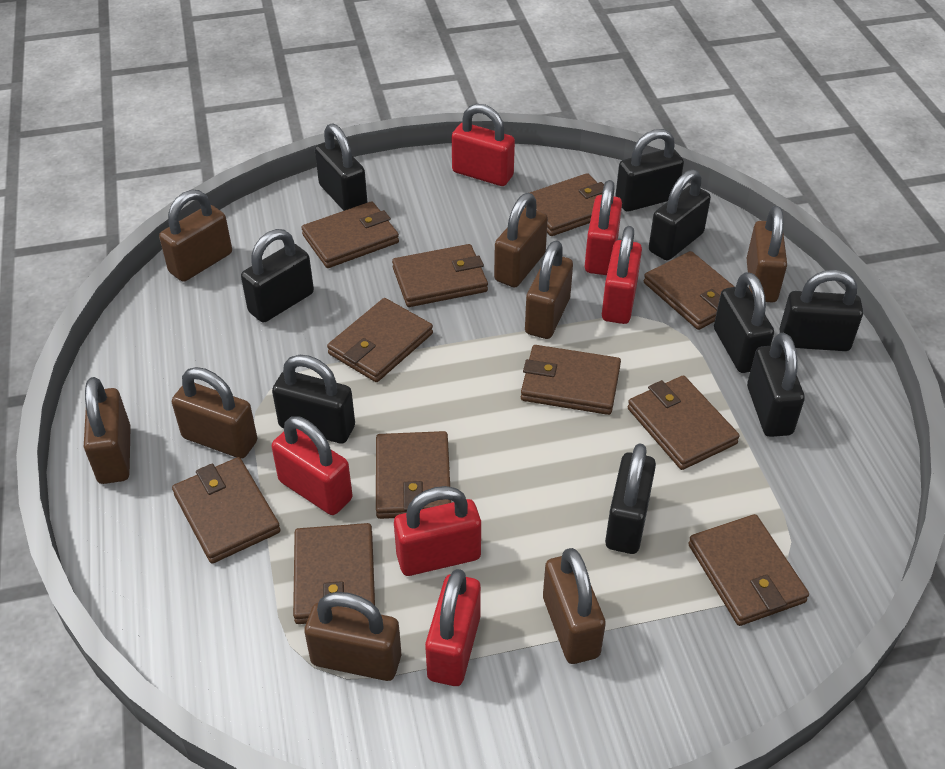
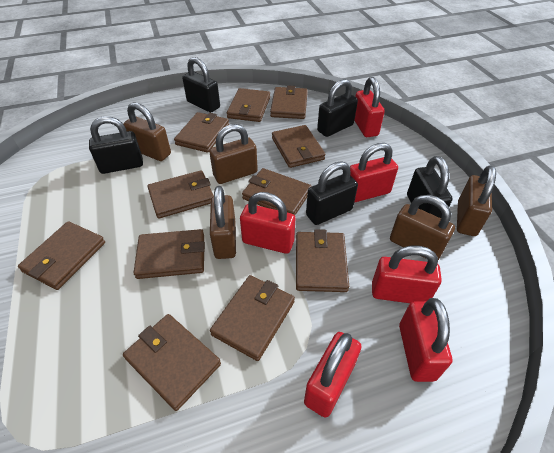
black padlock: [241,229,314,322] [272,355,355,444] [315,124,368,211] [605,443,656,554] [615,129,684,212] [649,169,711,260] [714,272,774,373] [747,333,805,437] [779,270,863,351] = 9 -> [89,116,143,174] [182,57,220,112] [306,161,358,225] [317,79,358,137] [407,156,453,218] = 5
brown padlock: [84,377,131,484] [159,190,232,282] [172,367,257,459] [304,592,401,681] [494,193,548,288] [525,240,573,339] [543,548,606,664] [747,206,787,302] = 8 -> [123,102,171,161] [209,124,258,184] [210,186,236,259] [390,195,455,260] [457,165,496,236] = 5

